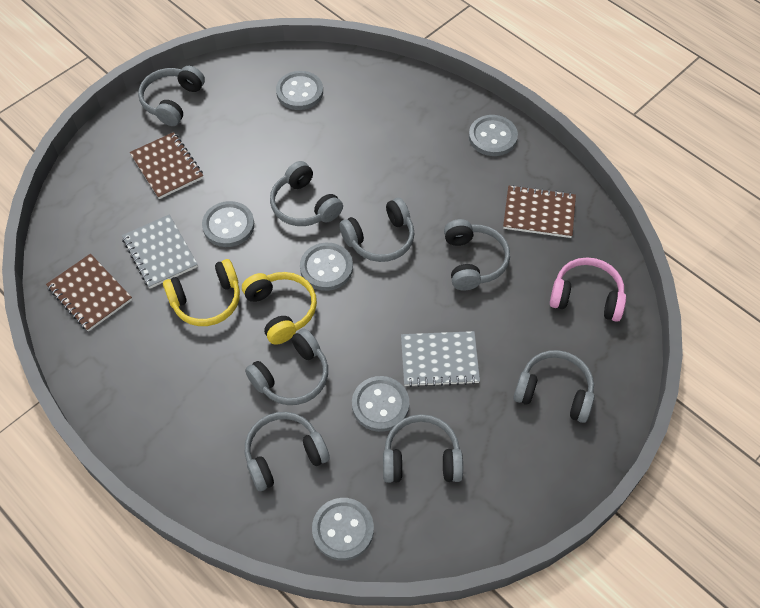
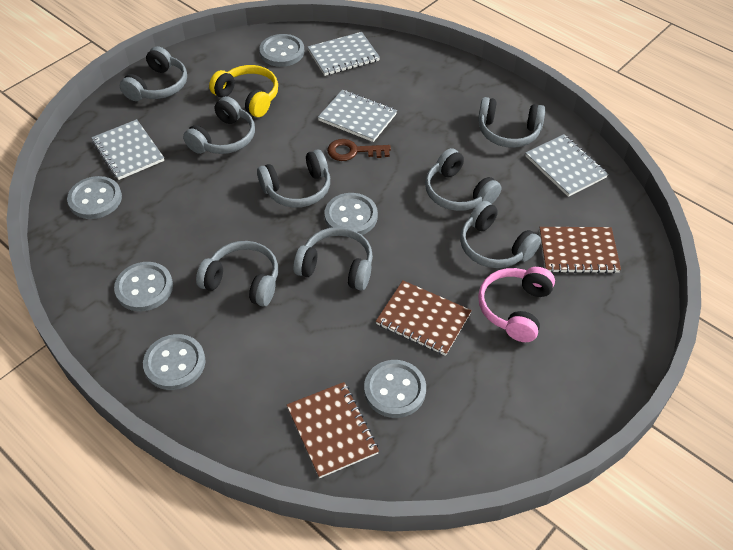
brown key: none = 0 -> [327,139,391,161] = 1
grey notebook: [122,214,198,288] [401,331,480,387] = 2 -> [91,119,164,180] [308,32,380,76] [318,90,397,142] [525,134,608,197] = 4
yellow headphones: [163,259,240,326] [242,272,317,345] = 2 -> [209,65,278,117] = 1

